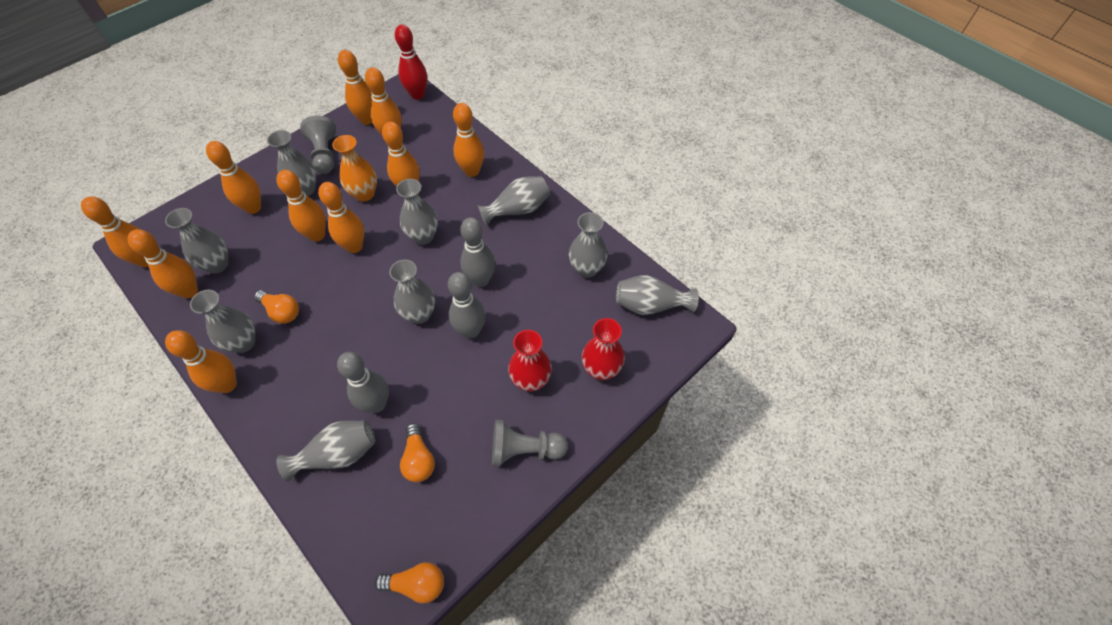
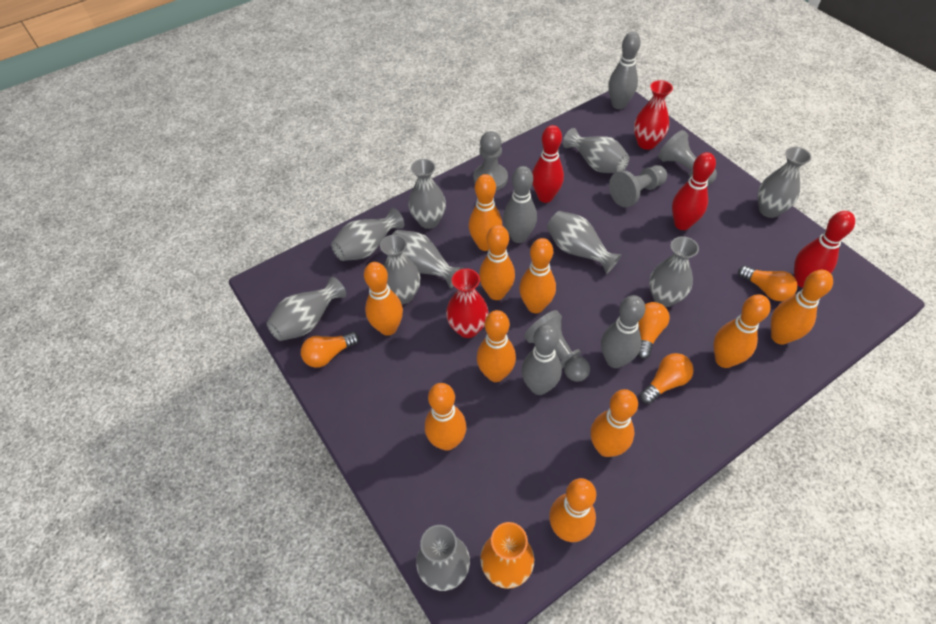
grey bowling pin: [337,352,389,413] [448,272,486,339] [460,217,495,287] = 3 -> [503,166,537,243] [522,324,562,395] [601,295,645,368] [608,32,641,109] = 4
grey pawn: [300,116,336,174] [492,420,568,466] = 2 -> [473,131,508,191] [524,310,590,382] [609,165,667,207] [658,130,717,185] = 4
grey vase: [165,208,228,273] [190,290,256,353] [267,130,317,196] [276,420,375,482] [389,260,435,324] [396,179,438,245] [477,176,550,226] [569,212,608,278] [616,275,699,315] = 9 -> [266,277,346,341] [331,208,404,261] [380,234,420,304] [392,230,463,288] [408,159,446,229] [416,525,470,591] [547,211,622,274] [563,128,629,173] [649,236,699,307] [758,147,811,218] = 10
orange light bulb: [254,290,299,324] [375,562,444,603] [400,423,435,482] = 3 -> [301,332,359,368] [638,302,670,359] [640,353,694,404] [738,265,797,301] = 4
red bowling pin: [395,25,427,100] = 1 -> [532,125,564,203] [672,152,716,230] [794,211,855,288] = 3

